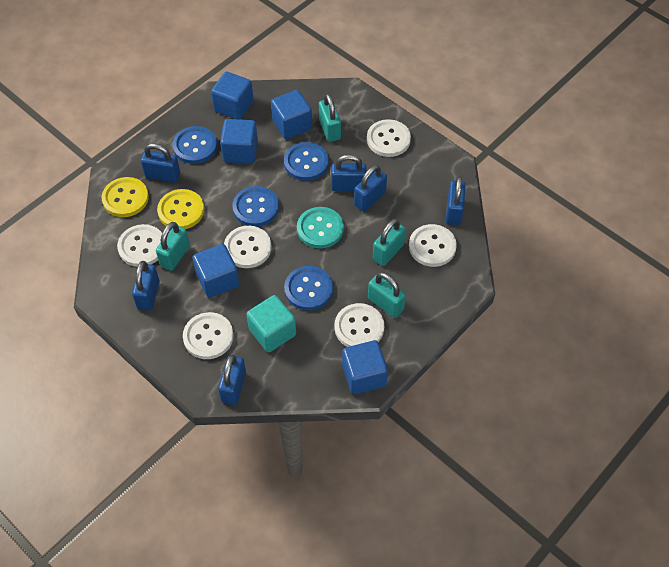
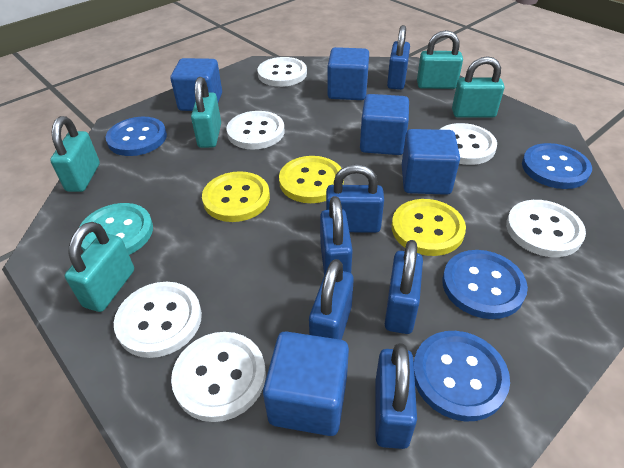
turquoise cube: [246,295,296,352] = 1 -> none = 0
turquoise padlock: [156,222,190,271] [319,93,341,142] [368,272,406,318] [372,219,406,266] = 4 -> [50,116,100,192] [65,222,134,312] [191,77,221,148] [417,30,463,89] [452,56,505,118] = 5
yellow button: [102,177,149,217] [157,189,204,229] = 2 -> [202,171,270,222] [279,156,344,203] [392,199,466,256] = 3

